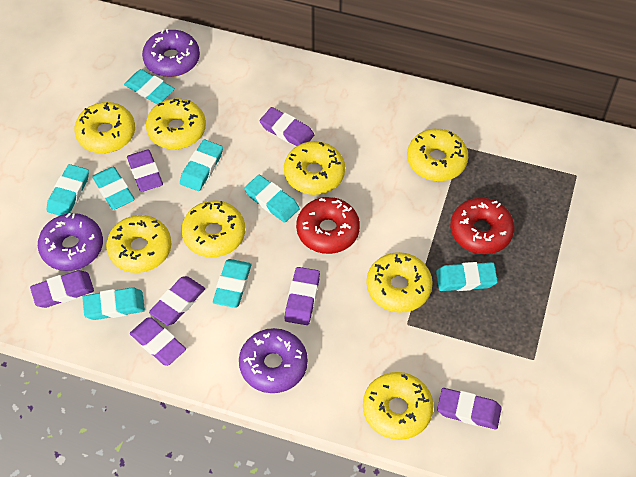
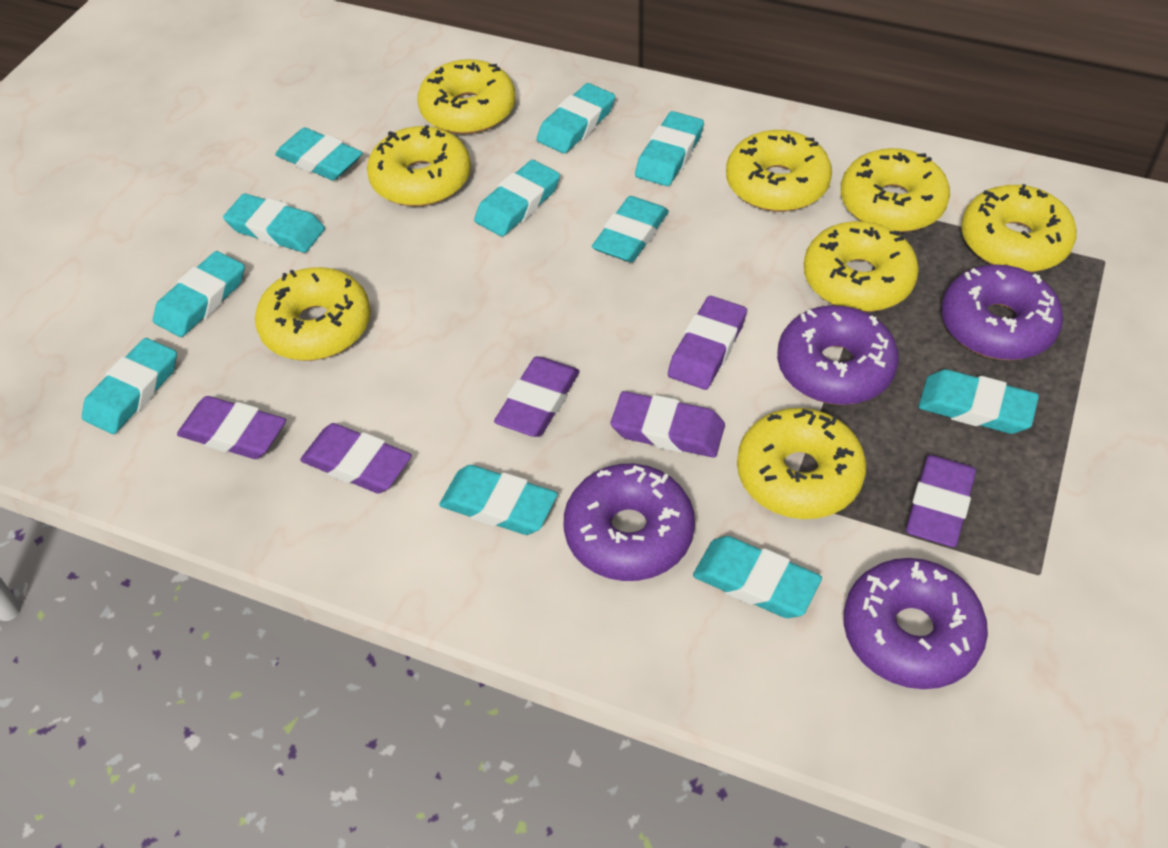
purple donut: [38,213,103,271] [142,29,200,77] [239,328,308,393] = 3 -> [564,464,695,581] [777,305,899,405] [843,558,988,689] [941,265,1063,360] = 4
purple eraser: [30,270,94,308] [127,149,163,192] [130,317,186,366] [149,276,205,325] [259,107,314,146] [285,267,320,325] [437,388,502,430] = 7 -> [177,396,286,459] [300,423,412,494] [494,356,580,437] [611,391,725,457] [668,296,747,390] [906,455,976,547] = 6
red donut: [296,197,360,254] [450,198,515,254] = 2 -> none = 0
turquoise eraser: [47,164,89,216] [82,287,145,320] [92,167,135,210] [124,69,175,104] [180,140,223,191] [213,259,251,308] [244,175,300,223] [436,262,498,291] = 8 -> [82,338,177,434] [153,251,245,337] [223,193,325,253] [275,127,363,181] [439,465,558,535] [474,160,560,237] [537,83,615,154] [592,196,669,262] [635,111,704,186] [693,536,822,618] [918,369,1039,434] = 11

